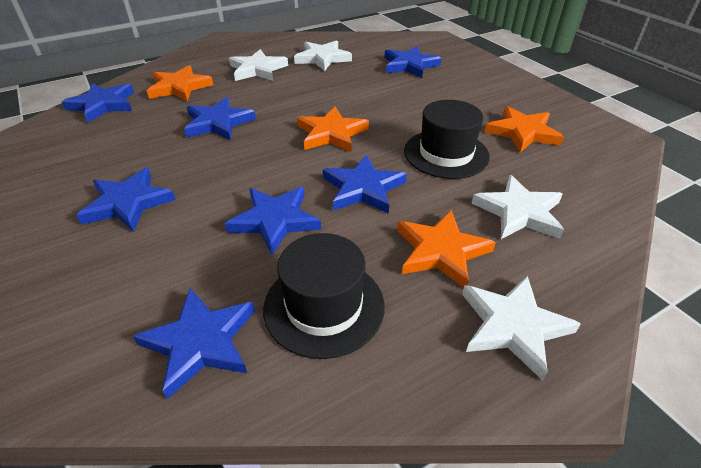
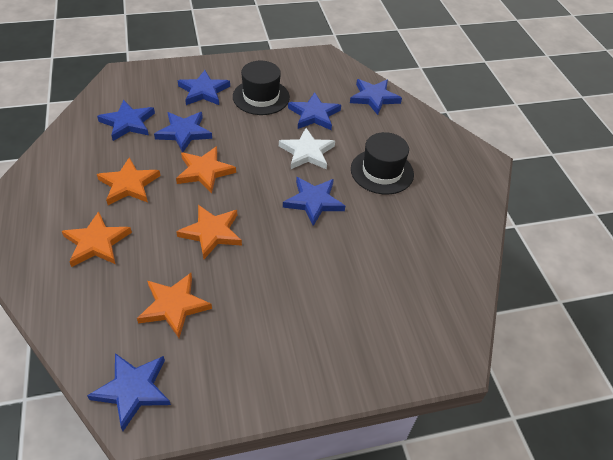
orange star: [147,65,213,101] [297,107,369,152] [397,210,496,287] [484,106,564,153] = 4 -> [62,211,132,267] [97,157,161,205] [137,273,212,338] [176,146,236,193] [176,205,242,259] = 5
white star: [229,49,288,81] [294,40,352,71] [462,275,581,381] [472,175,564,239] = 4 -> [279,128,335,169] = 1

